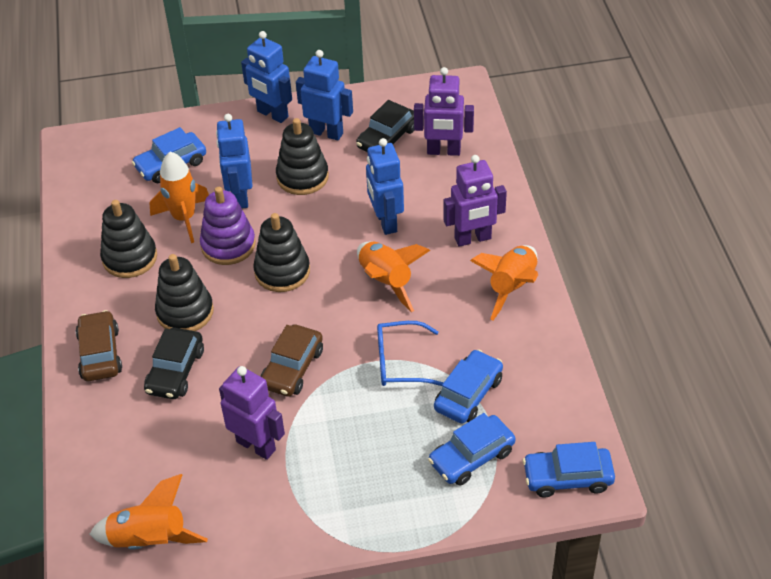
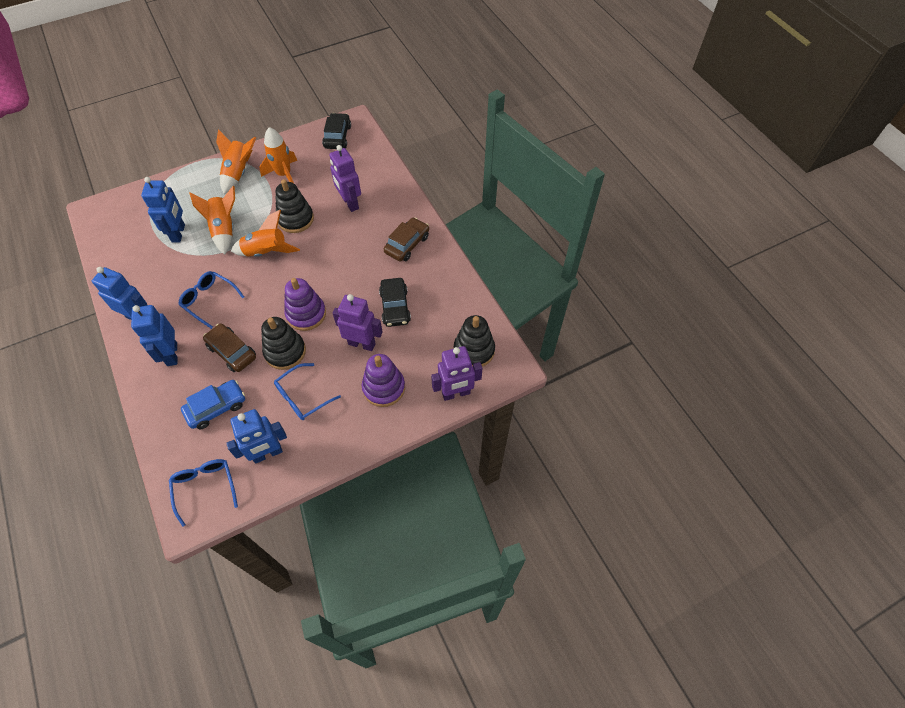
black stacking toy: [100,200,157,278] [155,254,214,331] [253,213,310,292] [276,118,329,195] = 4 -> [261,317,306,370] [276,179,314,233] [454,315,495,367] = 3
blue car: [132,127,206,183] [428,413,515,486] [434,349,503,424] [523,442,615,497] = 4 -> [181,380,245,429] = 1
blue glasses: [377,321,444,386] = 1 -> [169,459,238,527] [178,271,244,329] [274,363,341,420] = 3
purple stacking toy: [200,187,256,265] = 1 -> [284,278,326,331] [362,354,405,407] = 2

